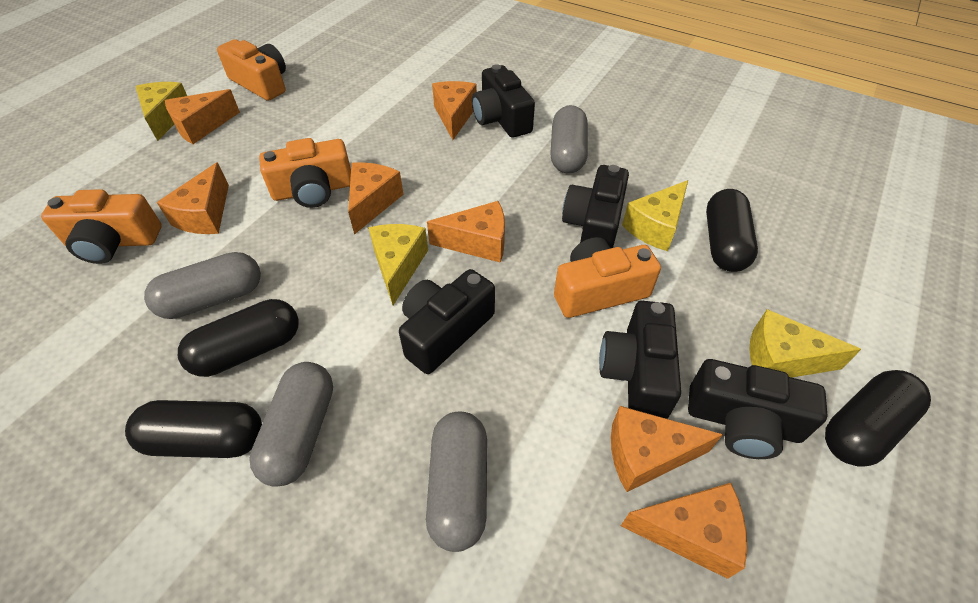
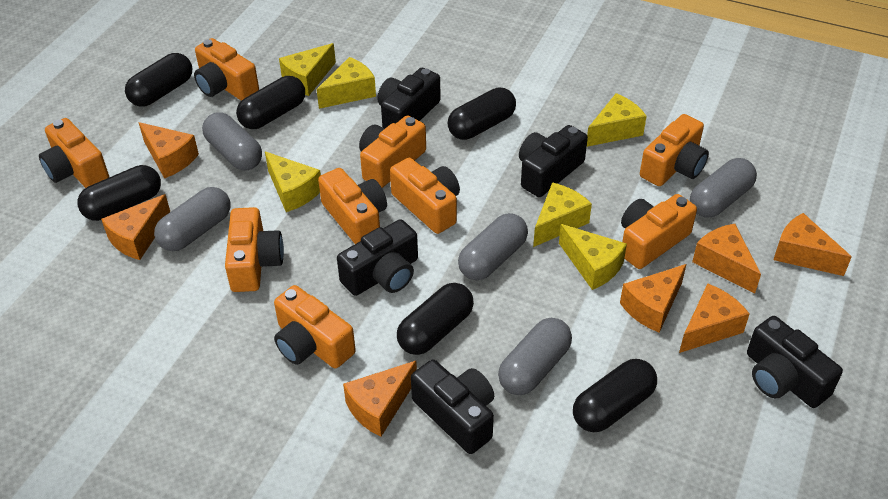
black capsule: [125,400,262,458] [178,299,299,377] [706,189,758,272] [825,370,931,467] = 4 -> [77,165,161,221] [125,53,192,107] [236,76,305,129] [397,283,474,355] [448,87,516,140] [573,359,657,432] = 6
grey capsule: [144,252,261,319] [249,362,333,487] [426,412,487,552] [551,105,588,173] = 4 -> [154,187,231,251] [202,112,262,170] [458,213,528,280] [498,318,572,395] [690,158,757,218] = 5
orange camera: [41,189,162,264] [217,39,286,101] [259,138,351,208] [554,237,661,318] = 4 -> [39,118,109,188] [194,38,259,100] [225,207,284,292] [274,285,356,369] [318,168,387,244] [359,115,426,188] [390,158,460,234] [621,194,697,269] [640,114,709,186] = 9
yellow cheese: [135,82,187,141] [368,224,428,305] [622,180,688,251] [749,309,861,378] = 4 -> [265,151,321,212] [279,43,336,96] [317,57,376,109] [533,182,592,247] [559,224,627,290] [587,93,647,147] = 6

